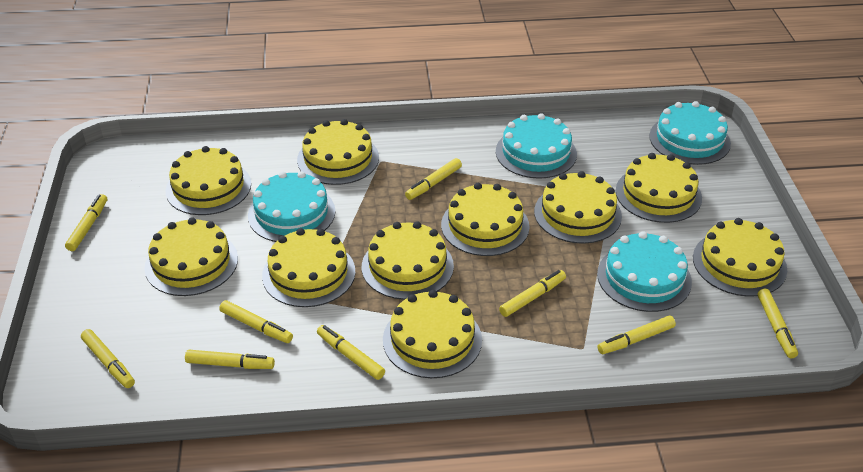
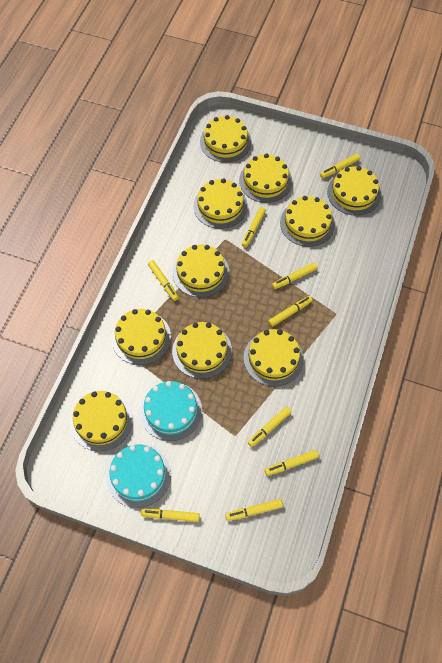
turquoise cake: [248,171,335,242] [496,113,577,179] [597,231,692,312] [649,101,731,165] = 4 -> [106,444,171,508] [140,381,202,441] = 2

